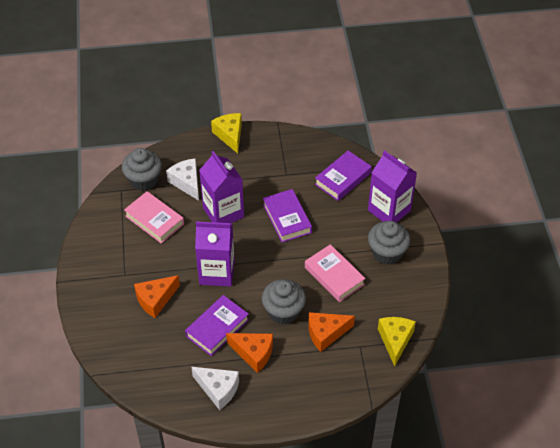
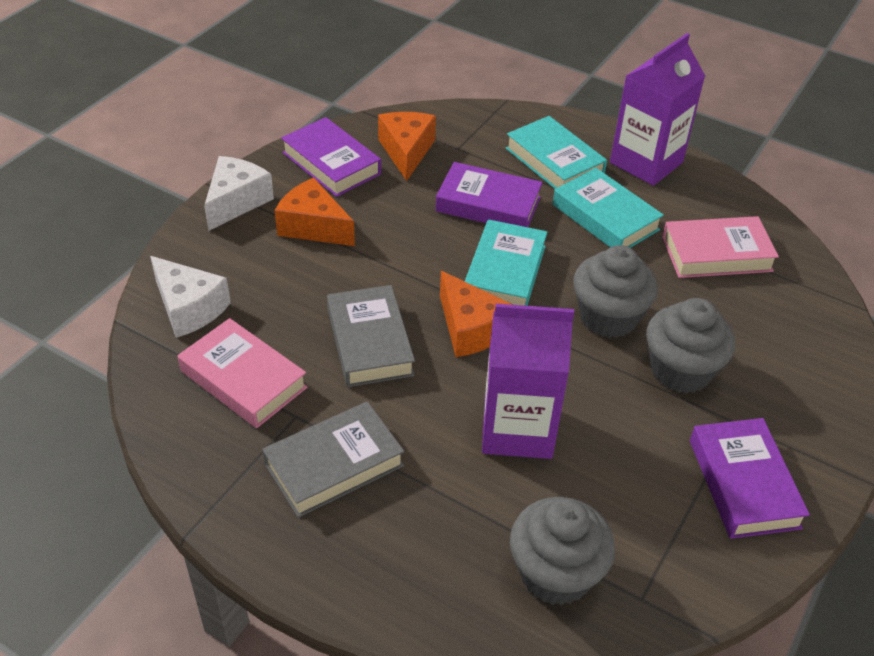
grey book: none = 0 -> [262,401,404,518] [327,285,415,387] = 2
purple carton: [195,221,235,287] [199,151,244,223] [368,150,417,222] = 3 -> [482,304,574,459] [610,33,705,186] = 2
turquoise book: none = 0 -> [465,220,548,306] [506,116,607,189] [553,168,664,248] = 3
yellow cheese: [211,113,242,154] [378,317,416,367] = 2 -> none = 0

